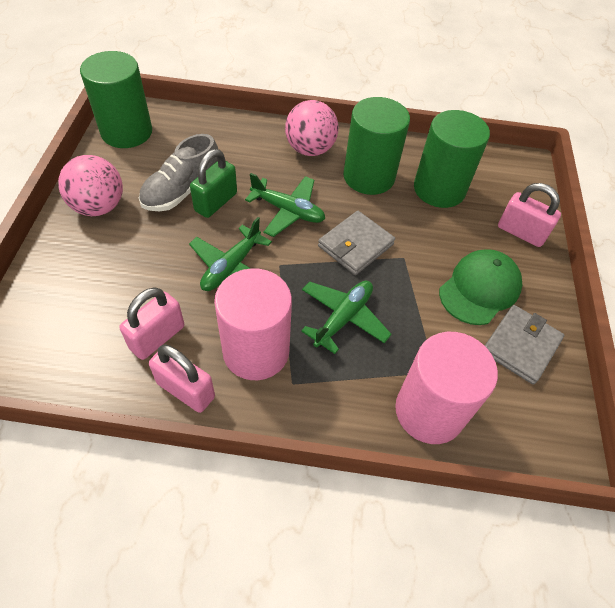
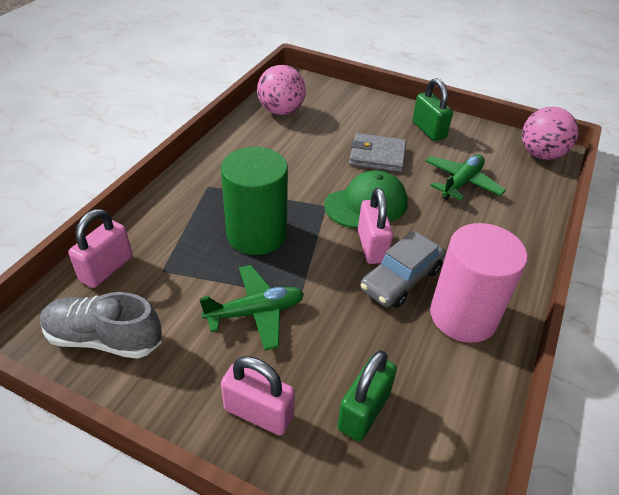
green cylinder: [80,51,152,148] [343,97,410,195] [414,110,490,208] = 3 -> [221,147,288,255] = 1
green padlock: [190,149,237,218] = 1 -> [337,350,397,441] [412,78,453,141] = 2
green plane: [189,217,272,291] [245,173,325,237] [301,280,392,354] = 3 -> [200,265,304,351] [425,155,506,201] = 2
grey car: none = 0 -> [360,230,446,308] = 1
grey wallet: [318,211,395,275] [485,305,564,385] = 2 -> [349,133,406,173] = 1
pink cylinder: [214,268,292,380] [395,332,498,444] = 2 -> [430,223,528,343] = 1

